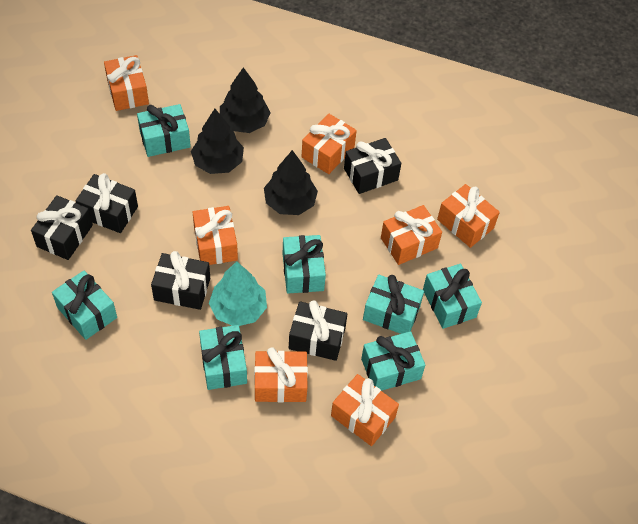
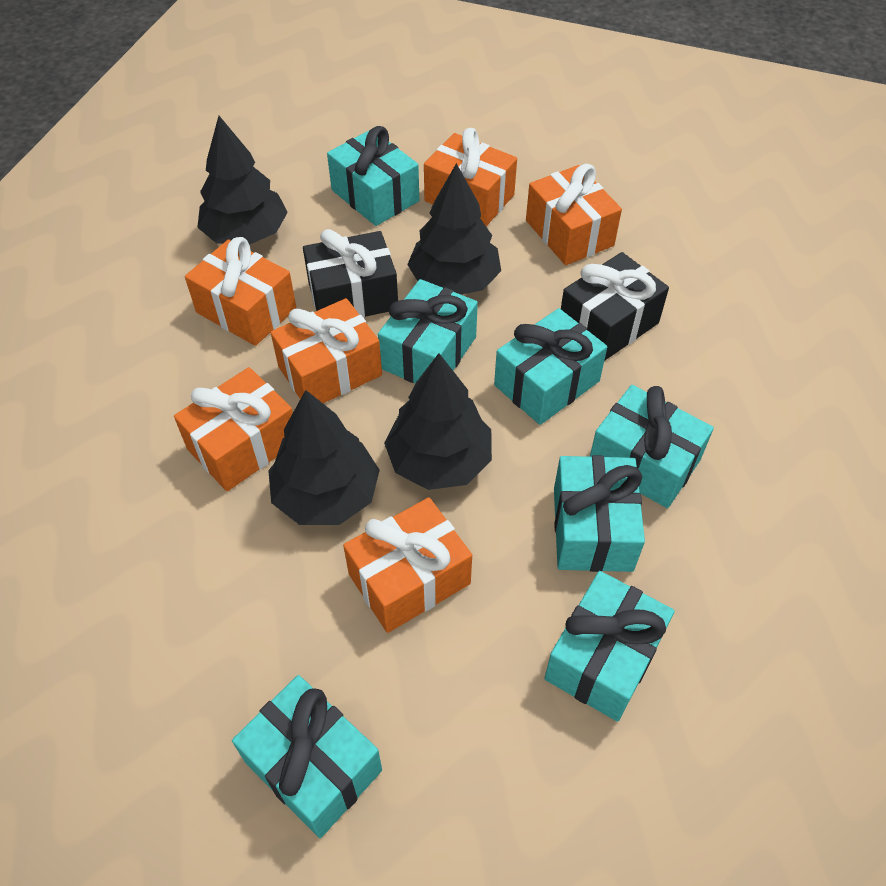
black gift: [31,195,93,260] [76,173,138,233] [151,251,210,310] [289,300,348,361] [344,138,401,194] = 5 -> [303,229,398,318] [561,252,669,361] = 2
black tree: [191,109,244,174] [220,67,271,133] [264,150,318,215] = 3 -> [197,116,288,245] [268,390,380,525] [384,353,492,490] [407,163,501,295] = 4
orange gift: [104,55,149,111] [192,206,238,265] [254,347,308,402] [302,114,357,174] [331,374,399,446] [381,205,442,265] [437,184,500,248] = 7 -> [174,367,293,491] [185,237,296,346] [270,298,382,403] [343,497,472,633] [424,128,517,226] [526,164,622,265] = 6
turquoise tree: [209,261,267,326] = 1 -> none = 0

